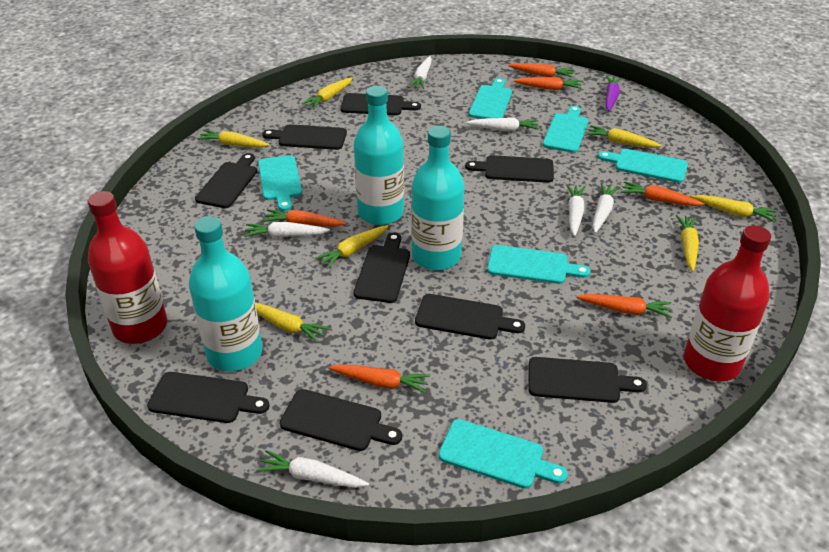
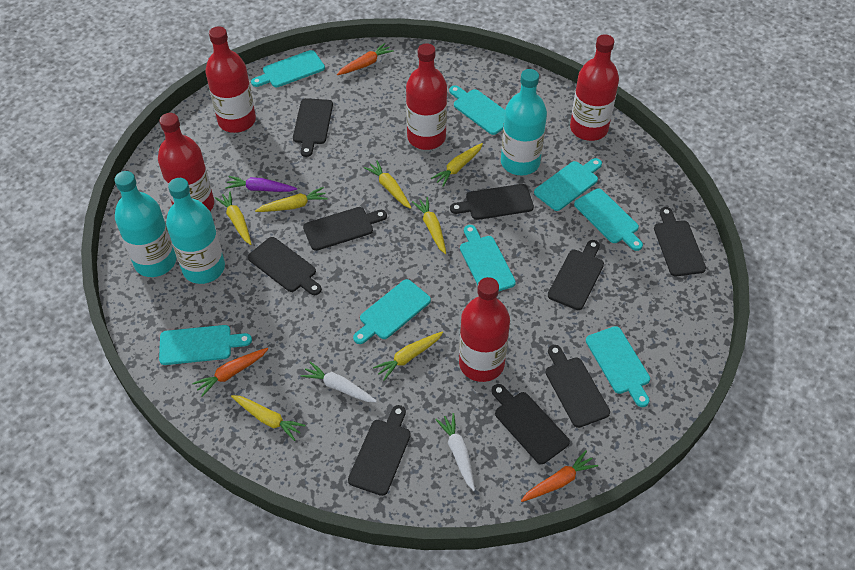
orange carrot: [262,209,346,227] [329,364,430,393] [508,63,574,78] [514,77,582,90] [576,294,672,318] [621,181,704,206] = 6 -> [192,348,268,397] [337,43,394,75] [521,450,598,502] = 3
red bottle: [87,191,167,344] [684,225,771,381] = 2 -> [158,113,214,211] [205,26,256,133] [406,43,447,150] [459,277,510,382] [570,34,619,141] = 5
turquoise cutting board: [258,155,302,211] [438,419,568,489] [469,78,512,119] [487,245,591,284] [543,106,589,153] [598,149,688,183] = 6 -> [159,325,252,365] [251,50,325,87] [353,279,431,344] [449,85,505,135] [460,225,516,291] [534,158,602,211] [574,189,643,251] [586,326,650,407] = 8
white carrot: [244,222,330,238] [256,450,369,488] [408,56,432,89] [466,118,539,131] [566,184,585,236] [593,183,620,233] = 6 -> [301,362,377,402] [435,413,475,491] = 2

